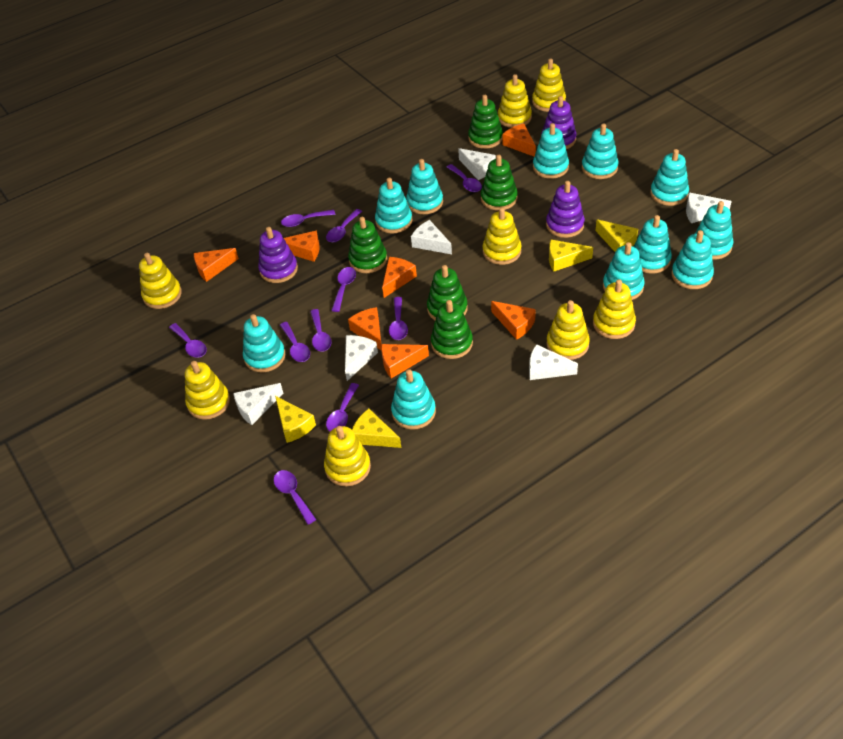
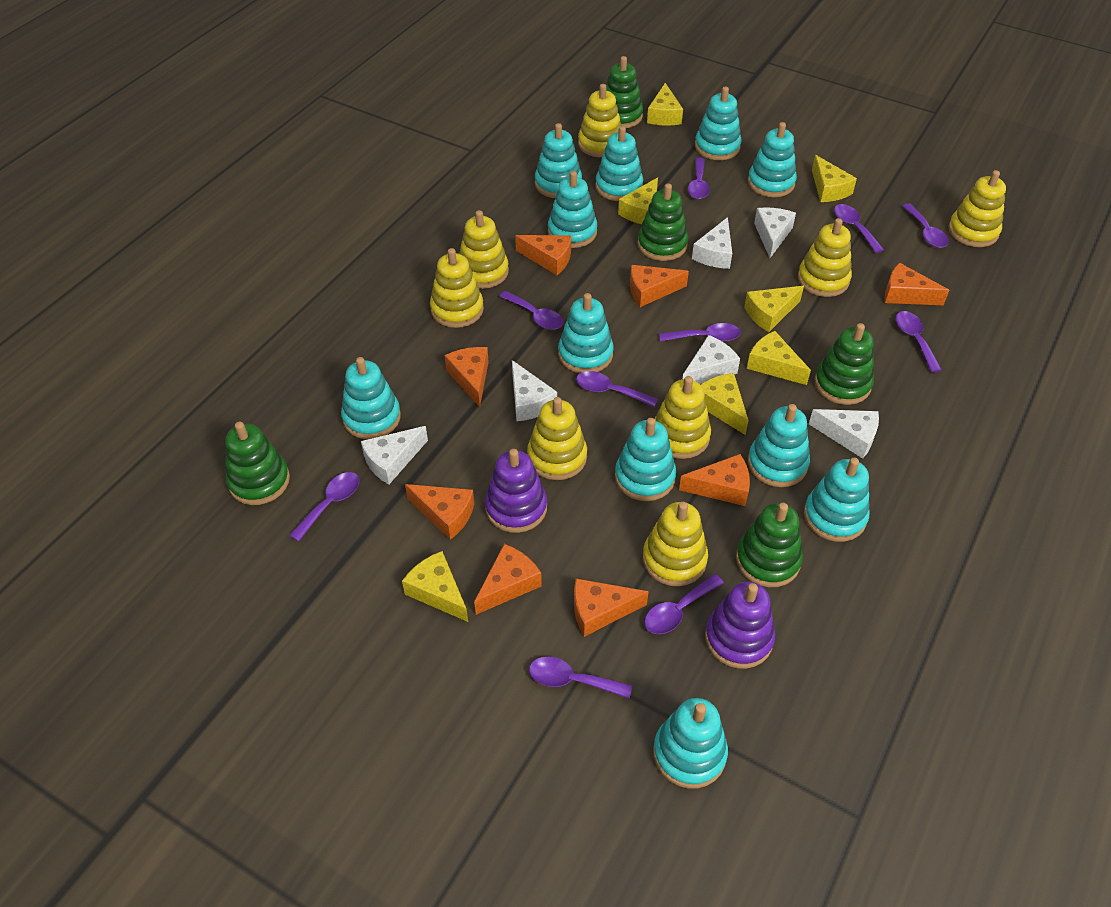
orange cheese: [194,248,239,282] [284,231,320,262] [348,307,381,350] [381,344,429,378] [382,257,417,298] [491,301,536,340] [503,124,536,157] = 7 -> [405,484,474,540] [444,347,489,407] [474,544,542,615] [515,235,571,275] [574,578,649,637] [630,265,689,307] [679,454,750,506] [884,263,949,305] = 8
purple stacking toy: [258,227,298,283] [541,96,577,149] [546,181,585,238] = 3 -> [485,449,547,533] [705,582,775,669] = 2
yellow cheese: [275,396,316,443] [352,409,401,448] [549,240,593,272] [596,219,638,252] = 4 -> [402,551,468,622] [618,177,658,224] [647,83,683,126] [701,373,749,435] [744,286,804,332] [747,331,811,385] [812,155,857,202] = 7

